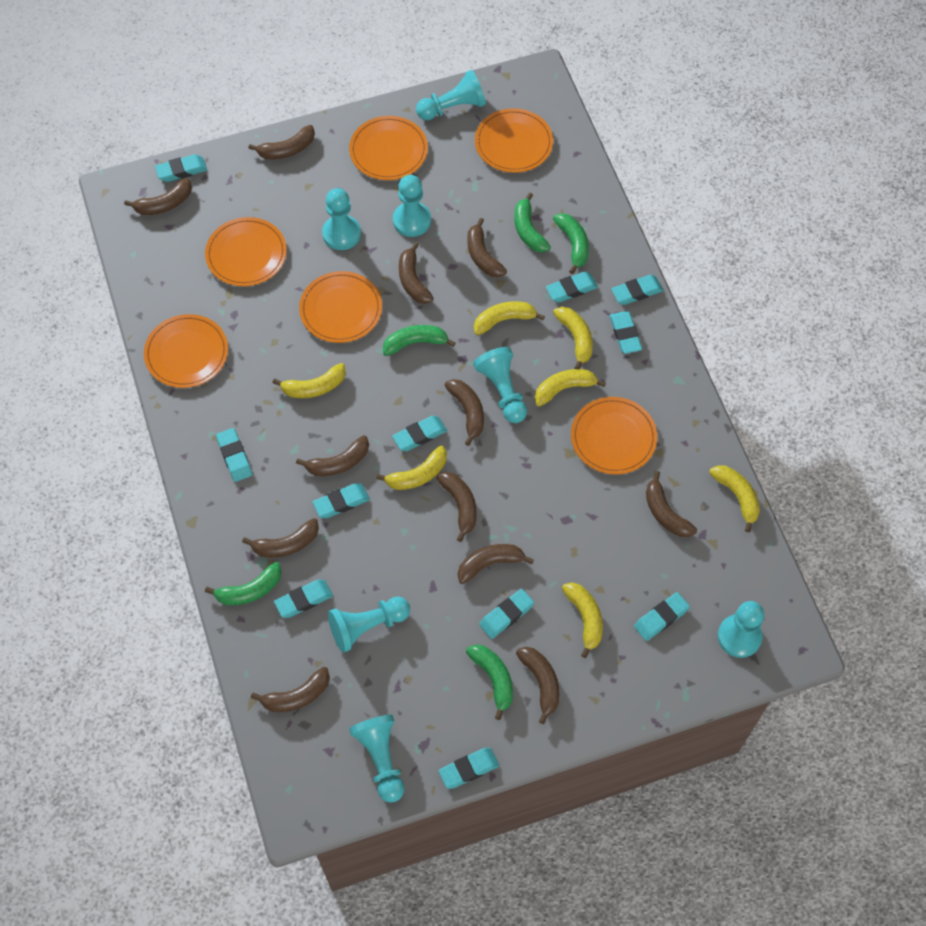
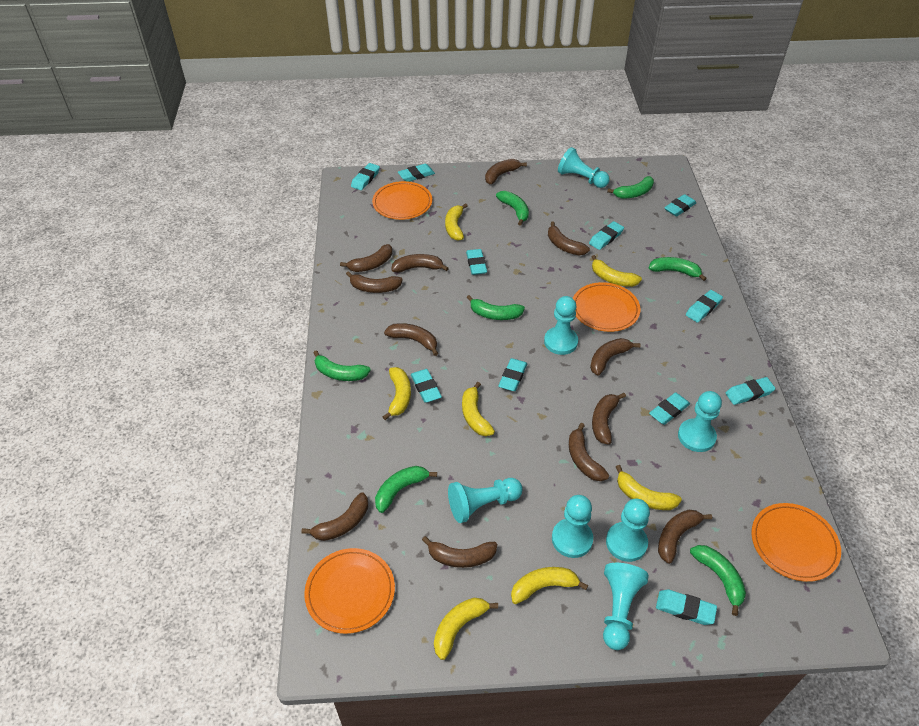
green banana: [205,562,282,605] [383,325,456,356] [466,644,513,720] [514,193,551,252] [553,213,589,274] = 5 -> [313,350,371,381] [375,466,437,513] [467,295,525,320] [496,191,529,226] [607,176,654,198] [649,257,707,281] [690,545,746,616] = 7
orange plate: [144,314,228,388] [205,217,287,286] [299,271,382,343] [349,116,428,180] [475,108,553,173] [571,397,657,475] = 6 -> [304,548,395,634] [372,181,432,220] [573,282,640,332] [751,503,841,582] = 4

